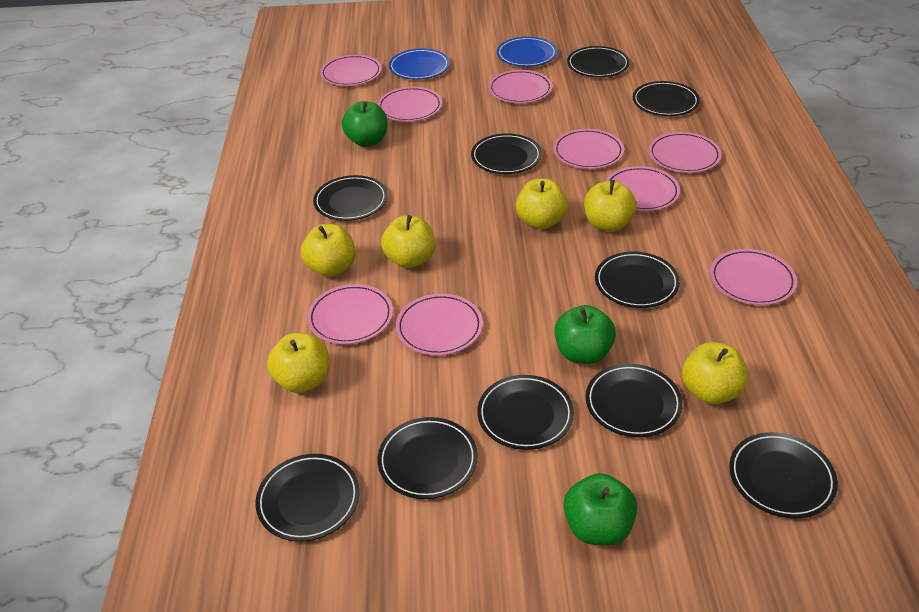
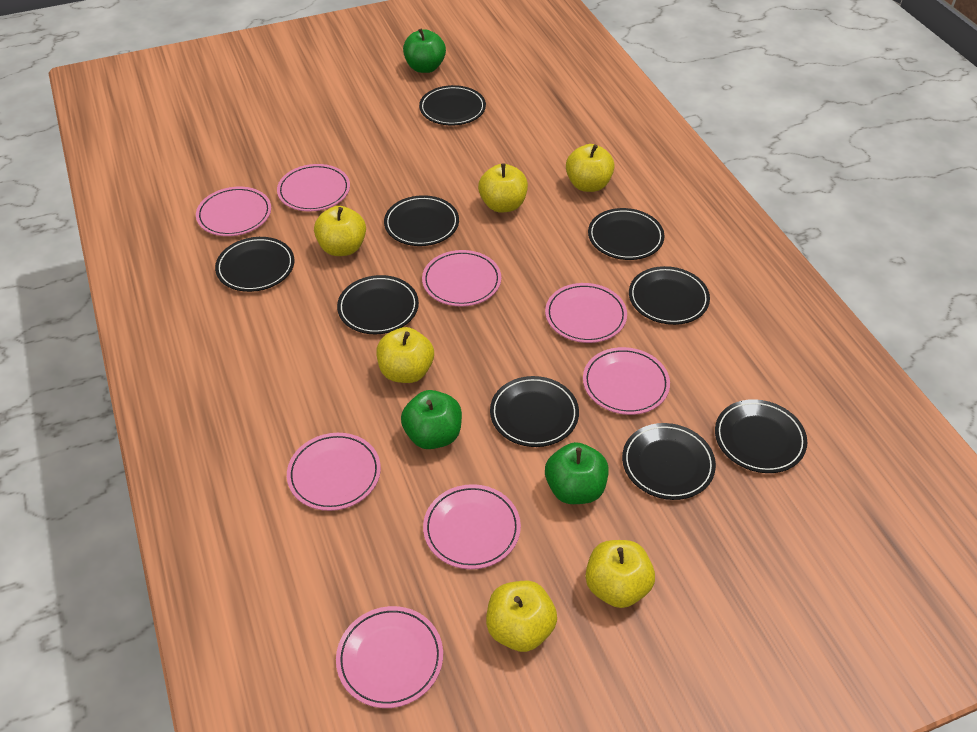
black plate: [256,454,360,542] [313,175,388,221] [378,417,478,499] [471,133,542,174] [477,375,574,450] [567,46,630,77] [586,364,683,437] [595,252,680,308] [633,81,700,116] [729,432,838,518] = 10 -> [215,237,294,292] [337,275,419,334] [384,195,459,246] [419,85,486,125] [490,376,579,447] [588,208,664,260] [622,423,716,500] [629,266,710,325] [715,399,807,473] = 9
blue plate: [389,49,450,80] [497,37,557,67] = 2 -> none = 0
pink plate: [307,284,393,344] [320,55,382,86] [377,87,442,122] [396,294,483,356] [488,70,553,103] [553,129,624,169] [606,166,680,211] [649,132,722,173] [710,249,797,305] = 9 -> [196,187,271,236] [277,164,350,212] [287,433,381,511] [336,606,443,708] [422,250,501,307] [423,484,521,569] [545,283,627,343] [583,347,670,415] = 8

